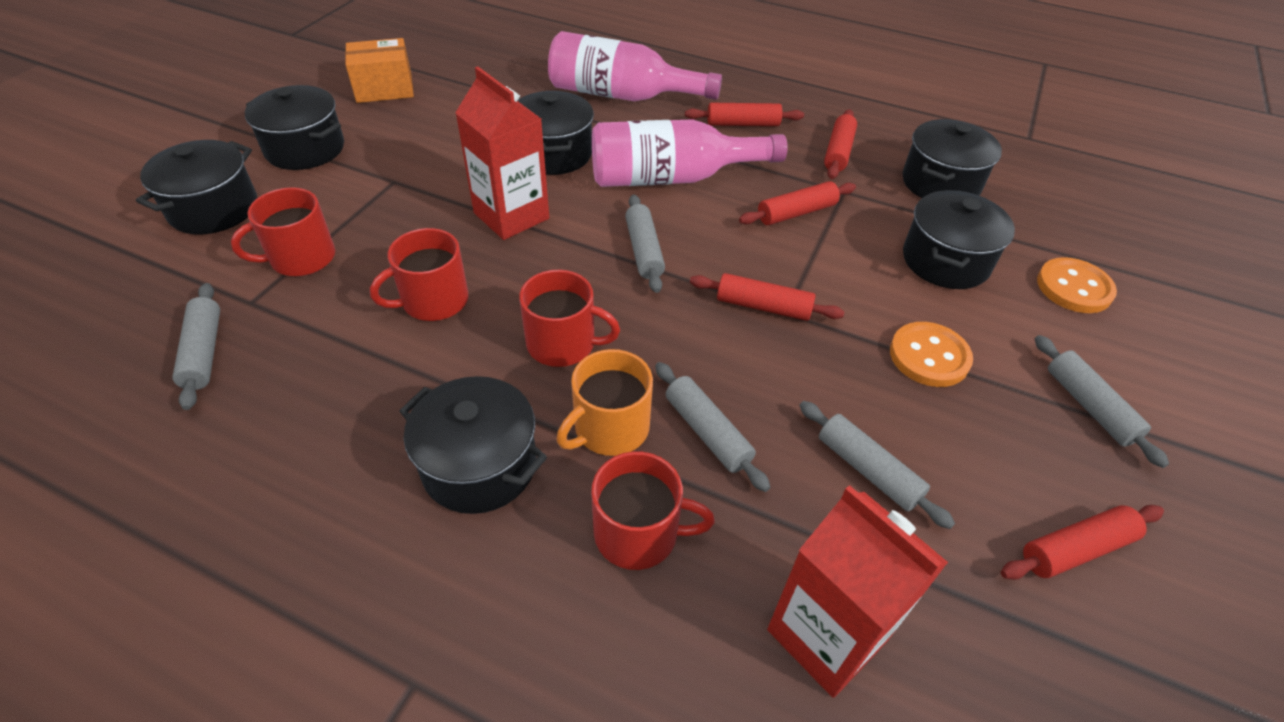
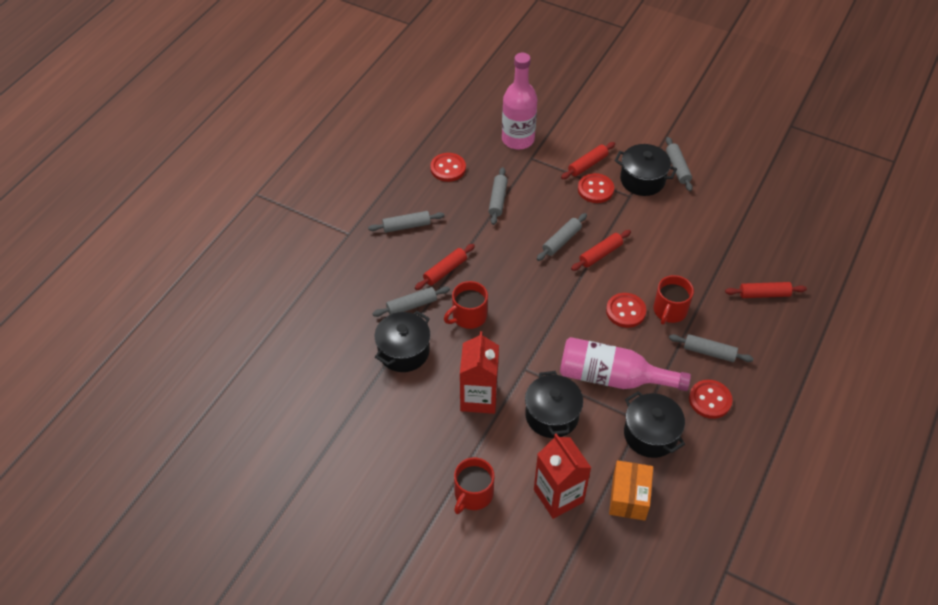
black pot: [136,140,257,235] [245,85,344,170] [399,376,547,514] [518,91,594,175] [902,119,1002,198] [903,190,1015,289] = 6 -> [375,311,430,372] [525,371,583,438] [614,144,677,196] [624,391,685,458] = 4
grey rolling pin: [173,283,220,410] [625,194,665,293] [655,362,770,492] [799,401,955,529] [1035,335,1169,468] = 5 -> [368,211,445,233] [372,286,450,317] [489,167,508,225] [537,213,587,261] [666,137,693,191] [669,334,754,362] = 6
orange button: [890,322,973,387] [1037,257,1117,313] = 2 -> none = 0
orange mug: [557,349,653,456] = 1 -> none = 0
red button: none = 0 -> [430,153,466,182] [578,173,614,203] [606,293,646,328] [689,380,733,419] = 4
red mug: [231,187,335,276] [370,228,469,321] [519,270,620,367] [591,451,715,570] = 4 -> [444,281,488,329] [454,458,494,514] [653,275,694,325] = 3
red rolling pin: [685,103,804,126] [690,273,844,321] [739,181,856,225] [824,109,857,179] [1001,505,1164,580] = 5 -> [415,244,475,290] [561,142,615,179] [571,230,631,271] [725,282,807,298] = 4

